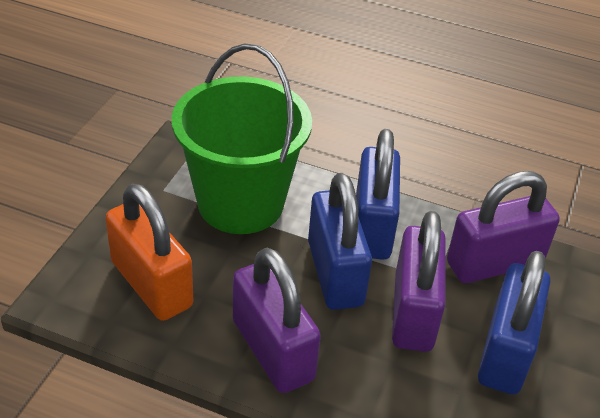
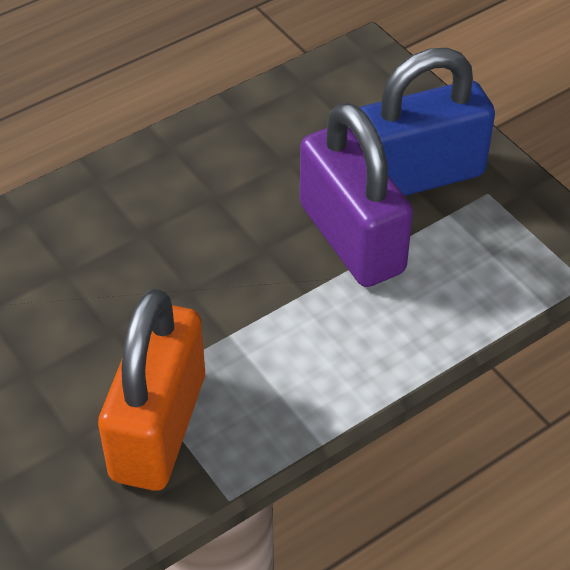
blue padlock: [308,173,372,310] [356,129,400,260] [478,251,550,395] = 3 -> [360,48,495,196] = 1
green bucket: [172,43,312,234] = 1 -> none = 0
purple padlock: [233,248,321,393] [392,211,446,352] [447,171,560,283] = 3 -> [300,102,413,287] = 1

